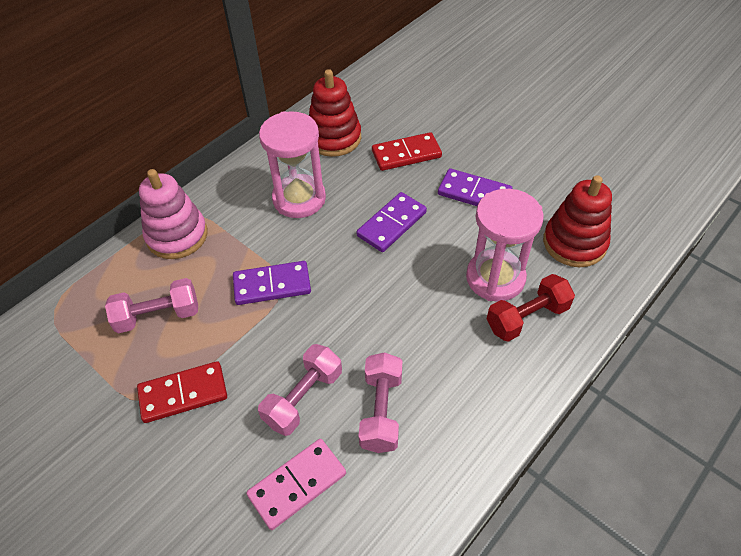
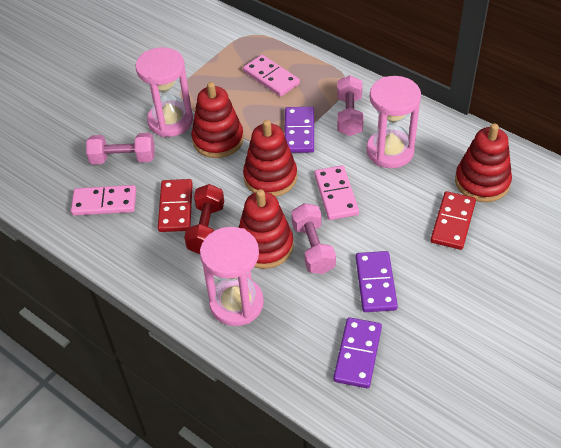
pink domino: [246,439,346,530] = 1 -> [71,185,136,216] [243,55,300,97] [314,165,359,220] = 3
pink hourglass: [259,111,326,218] [466,189,544,302] = 2 -> [136,47,193,137] [200,227,264,326] [366,76,421,168] = 3
pink stacking toy: [139,169,208,259] = 1 -> none = 0
red stacking toy: [309,69,361,157] [543,175,612,267] = 2 -> [191,82,244,158] [238,189,294,269] [243,120,297,197] [455,123,512,202] = 4

